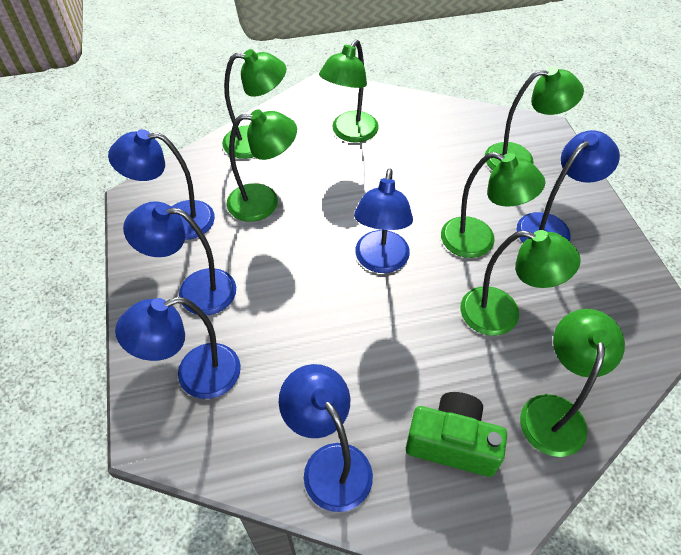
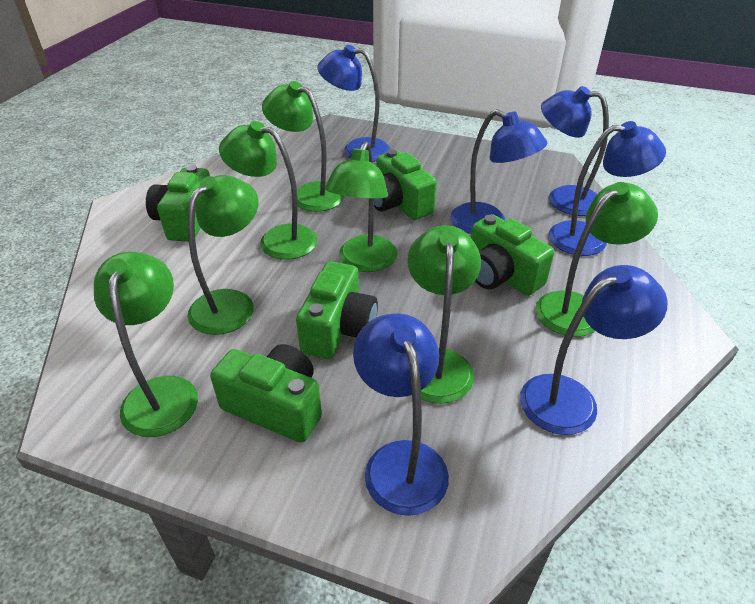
green camera: [406,392,507,477] = 1 -> [146,165,210,242] [210,344,322,443] [296,261,378,359] [374,149,437,220] [471,214,554,296] = 5

